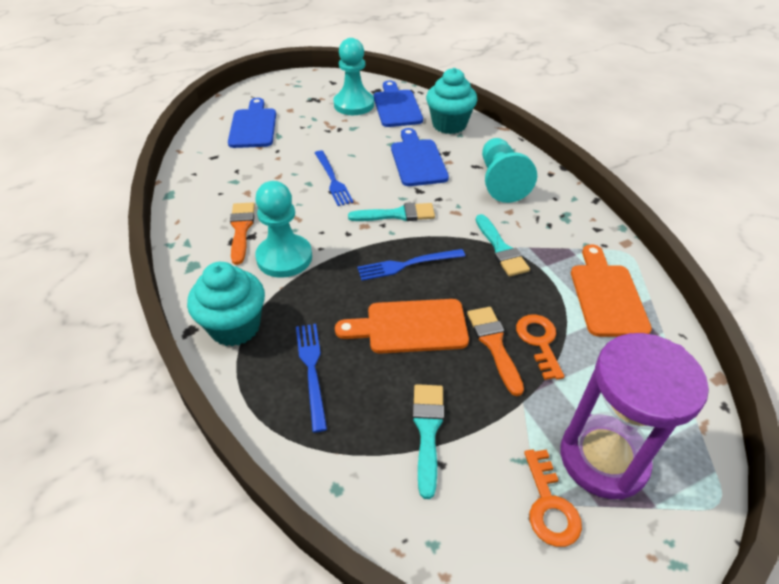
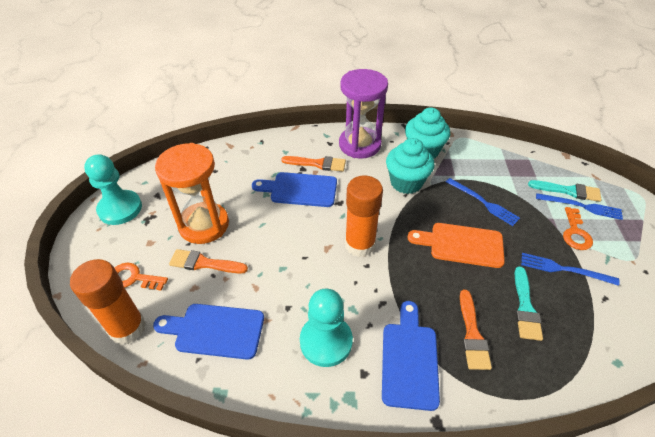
orange brush: [230,202,255,265] [467,307,524,396] = 2 -> [169,249,248,274] [281,156,346,172] [460,290,492,370] = 3
orange cutting board: [335,299,469,354] [571,244,652,337] = 2 -> [407,223,505,268] = 1
orange glue stick: none = 0 -> [70,259,146,345] [345,176,383,257] = 2
orange hourglass: none = 0 -> [155,143,229,244] = 1
turquoise brush: [348,203,435,221] [412,384,444,499] [476,214,530,276] = 3 -> [514,266,543,341] [528,180,602,202] = 2
turquoise pawn: [255,181,312,278] [334,38,374,115] [482,138,537,203] = 3 -> [84,154,142,225] [300,288,353,367] = 2

